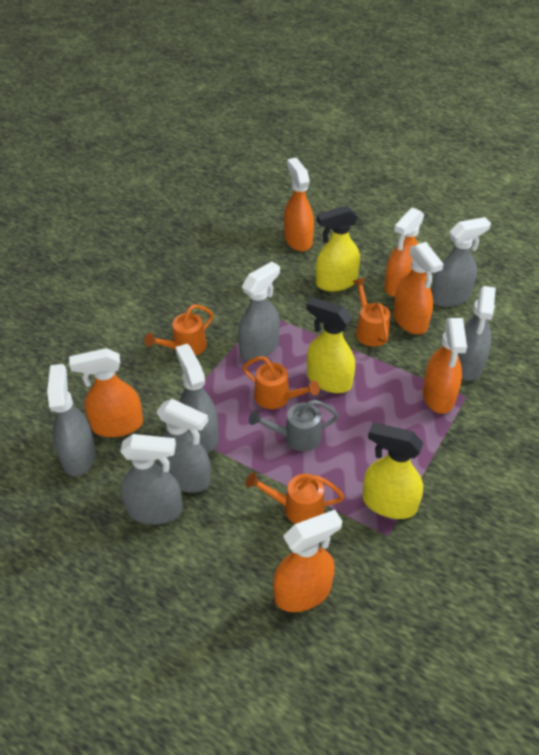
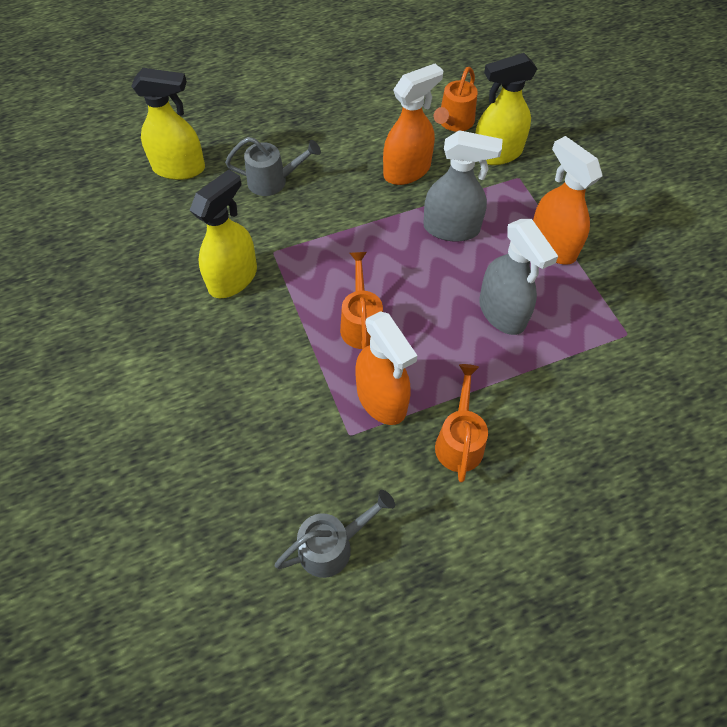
grey spray bottle: [47,364,96,476] [120,434,183,525] [157,399,211,493] [175,344,219,453] [238,262,280,361] [431,217,491,307] [458,286,496,381] = 7 -> [424,130,503,242] [479,219,558,335] = 2
grey watering can: [249,400,339,452] = 1 -> [225,137,321,196] [275,490,395,578] = 2
orange spray bottle: [69,348,143,437] [273,510,342,612] [284,158,314,251] [384,207,424,297] [393,242,444,334] [423,318,467,414] = 6 -> [355,311,417,425] [383,64,444,185] [533,136,603,265] = 3
orange watering can: [144,305,214,356] [243,356,320,409] [246,472,344,524] [353,278,390,347] = 4 -> [340,252,383,350] [434,67,478,132] [435,364,488,482] = 3

